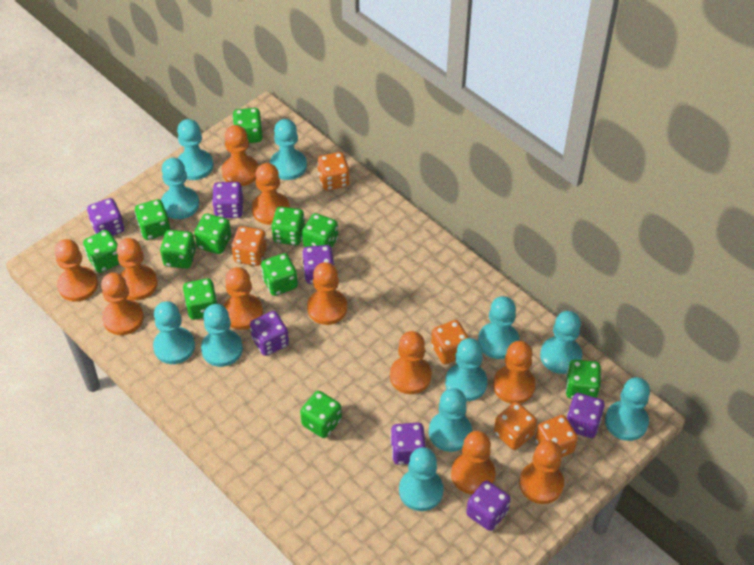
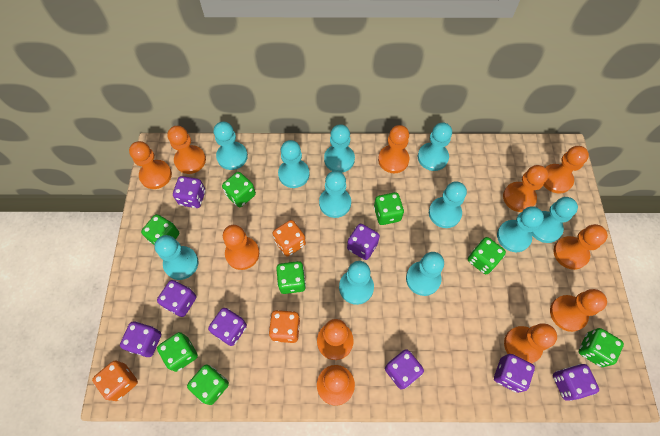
green dice: [83,230,120,273] [135,199,170,240] [160,230,196,269] [183,278,217,320] [194,213,231,254] [233,108,263,143] [261,253,298,296] [271,207,305,245] [300,391,342,438] [302,213,338,248] [566,360,601,399] = 11 -> [141,214,179,245] [157,332,198,372] [187,364,229,405] [222,172,256,207] [276,261,306,294] [374,192,404,225] [468,237,506,274] [579,328,624,367] = 8
orange dice: [231,226,267,266] [317,152,350,191] [431,320,469,364] [494,402,537,450] [535,415,578,457] = 5 -> [92,361,138,401] [269,310,300,343] [273,220,306,257] = 3
purple dice: [87,198,124,236] [212,182,243,218] [250,311,289,356] [302,245,334,284] [390,423,426,465] [466,481,511,531] [567,393,605,438] = 7 -> [120,322,161,357] [157,280,196,317] [173,176,205,208] [208,308,247,346] [347,224,380,260] [385,349,424,389] [494,354,535,393] [553,364,599,401] = 8

